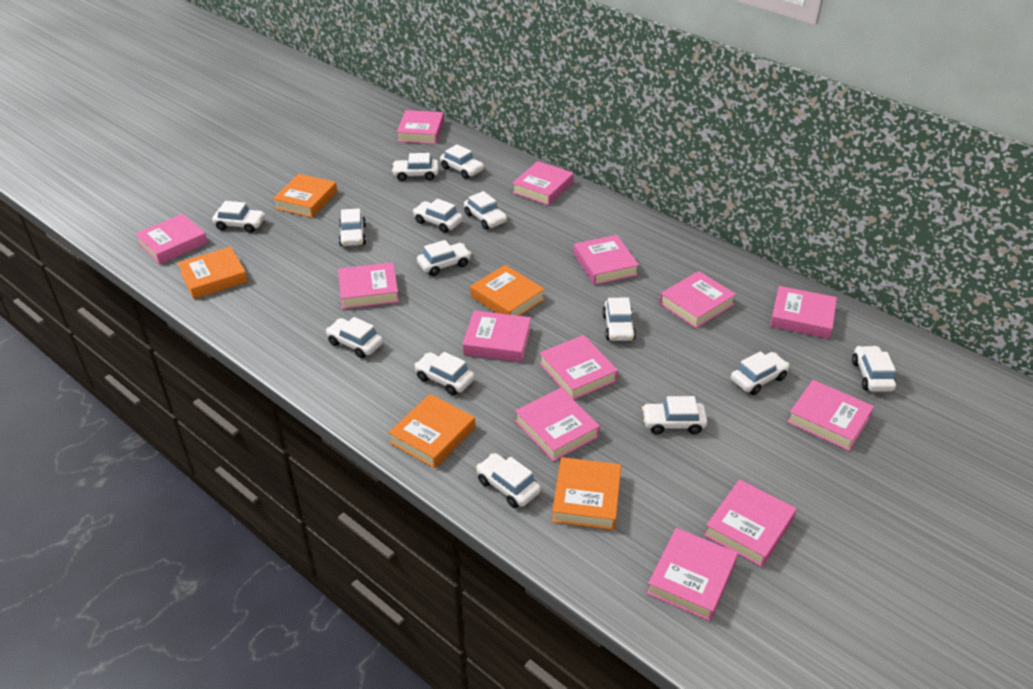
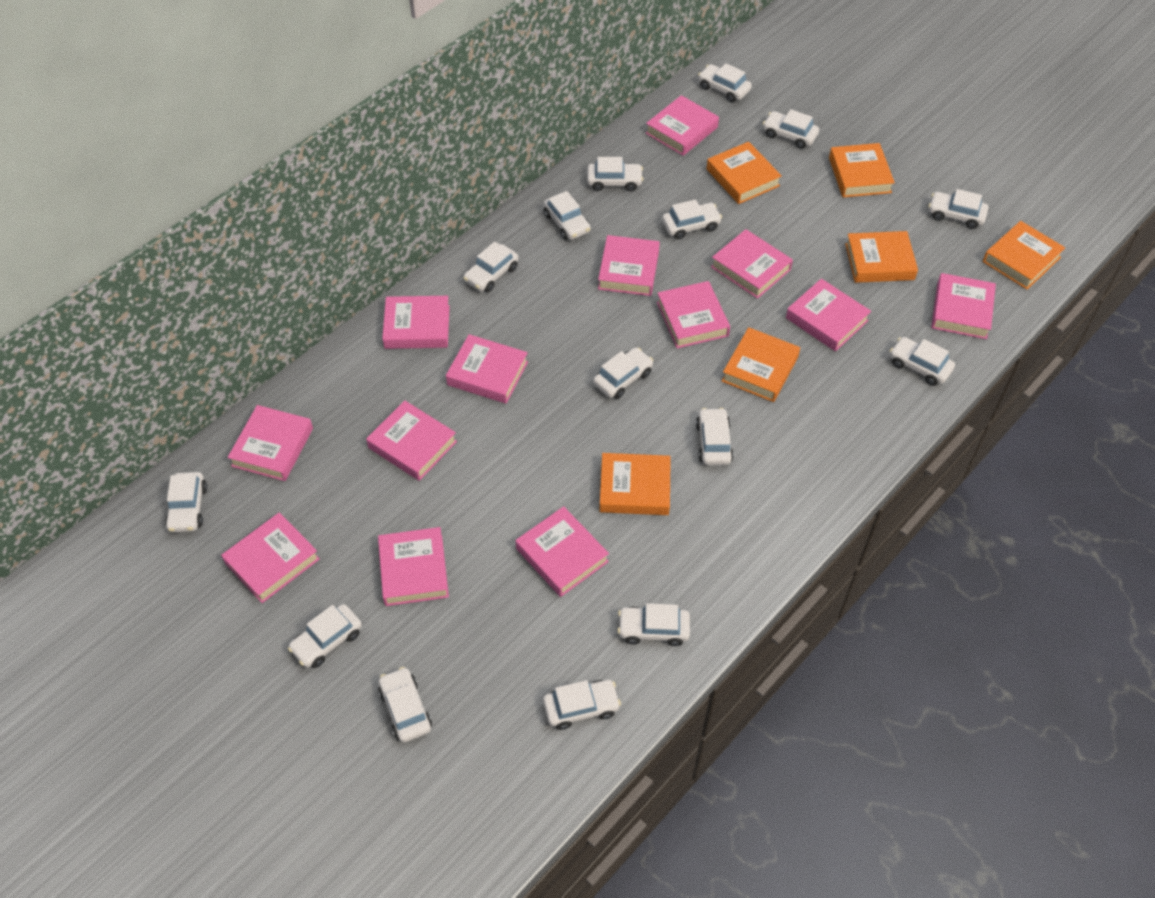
orange book: [178,246,248,299] [273,174,337,218] [388,394,475,468] [470,265,545,316] [552,457,621,530] = 5 -> [599,453,671,515] [707,142,782,204] [722,327,800,402] [829,143,895,197] [845,231,918,283] [983,221,1065,289] = 6
white car: [212,201,265,233] [326,317,383,358] [339,208,366,246] [392,153,439,181] [413,199,463,233] [414,352,475,395] [417,240,471,276] [440,144,484,179] [464,191,507,230] [476,453,541,508] [602,297,636,341] [642,396,707,435] [731,351,790,395] [852,346,896,392] = 14 -> [165,472,207,532] [288,604,362,668] [378,667,432,743] [463,241,519,292] [543,191,591,240] [543,680,621,730] [587,157,643,191] [593,347,653,399] [617,603,690,646] [662,199,722,239] [696,408,734,465] [698,63,752,102] [763,109,819,149] [890,337,955,386] [928,189,988,229] = 15

